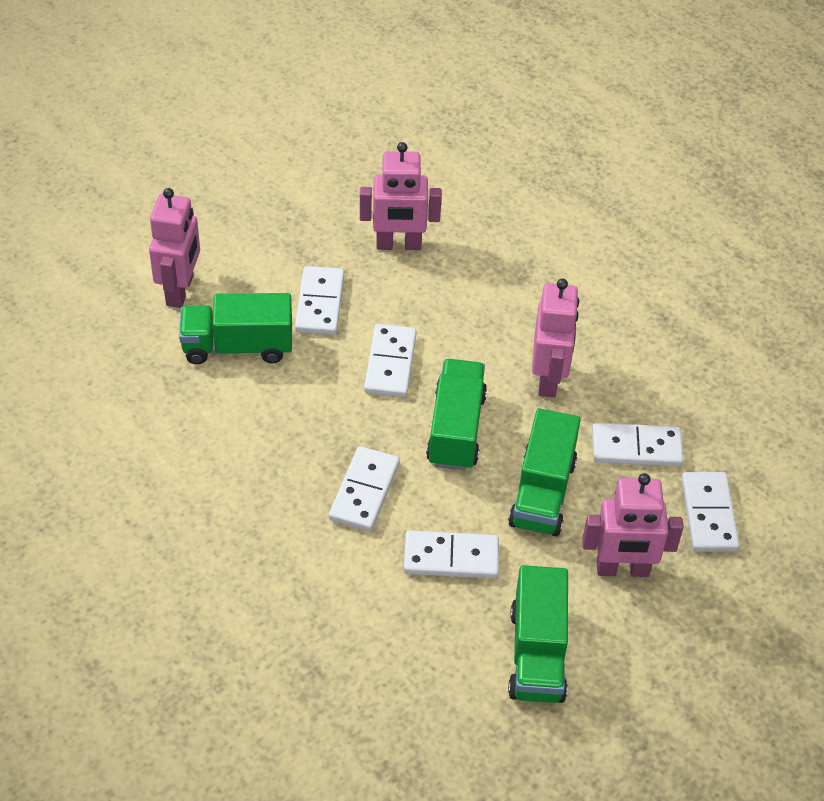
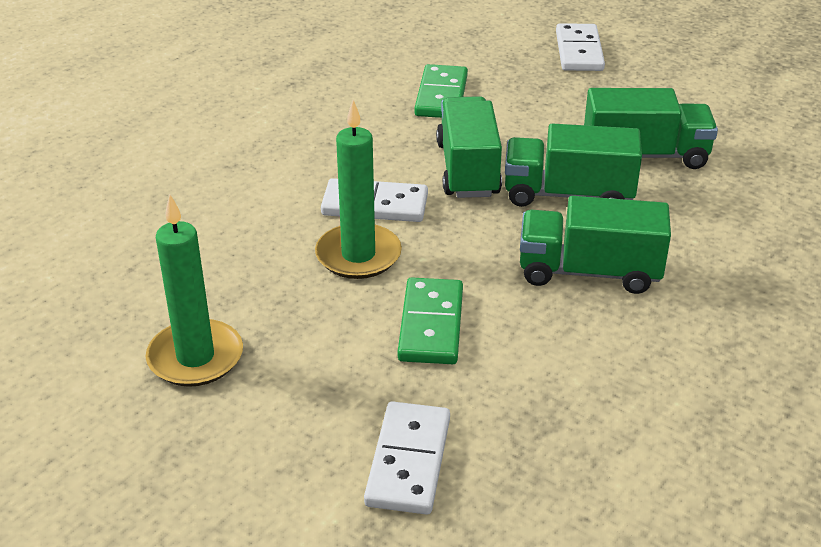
green candle: none = 0 -> [146,195,243,387] [315,100,402,279] = 2
green domino: none = 0 -> [398,277,463,364] [414,64,468,118] = 2
pink robot: [149,188,200,308] [360,142,442,250] [532,279,579,398] [582,473,683,577] = 4 -> none = 0
white domino: [295,266,344,335] [329,446,400,531] [364,324,417,397] [404,530,499,579] [592,423,683,467] [681,472,739,552] = 6 -> [321,178,428,222] [364,401,450,515] [556,23,605,71] = 3

